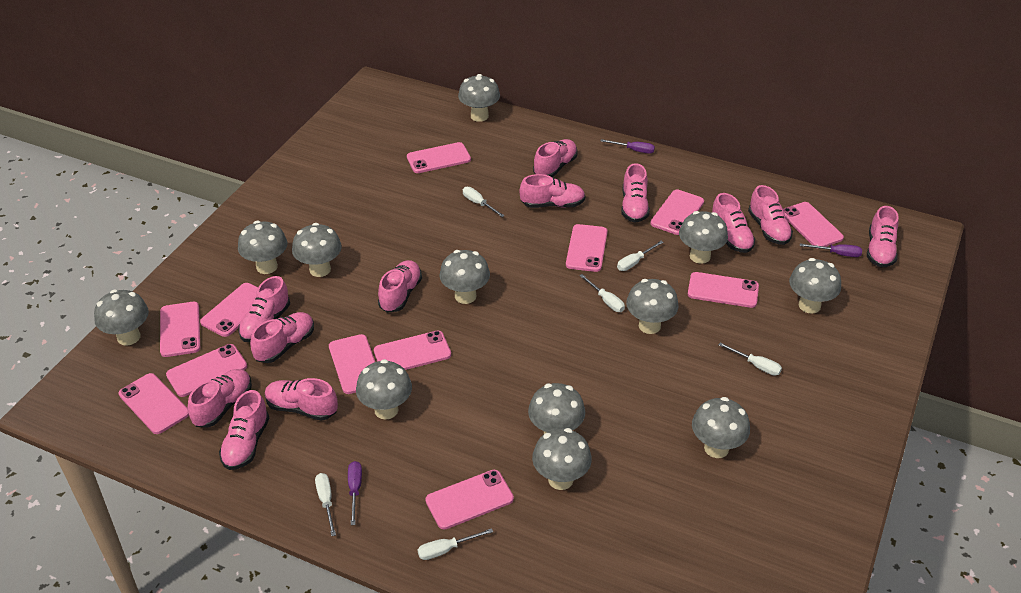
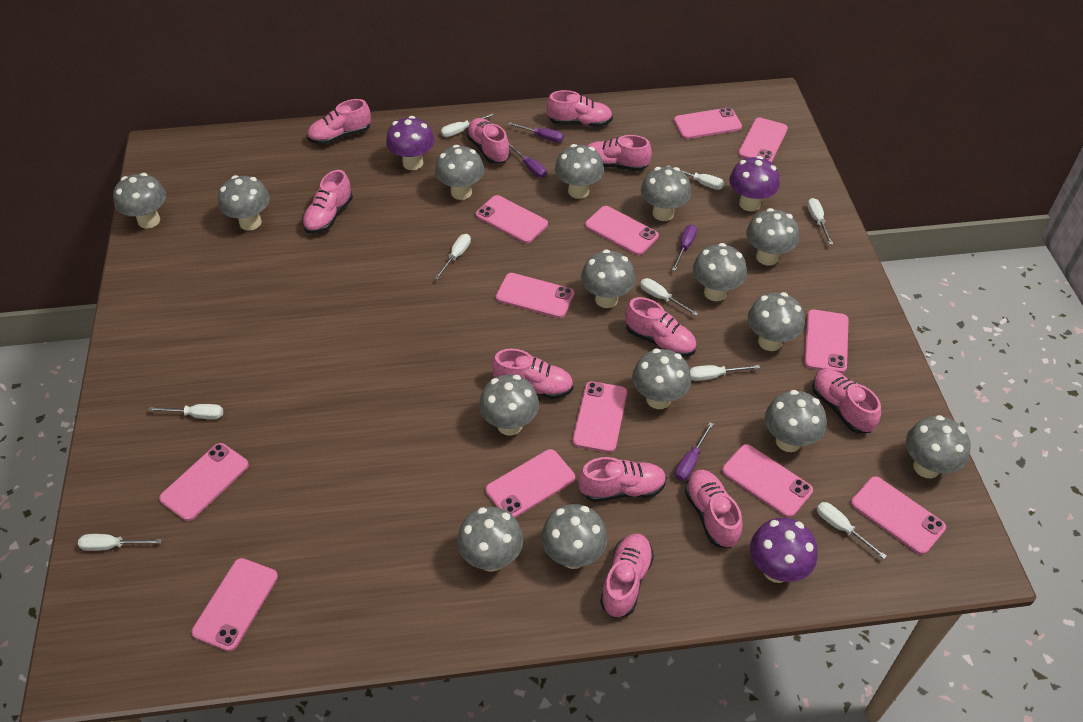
grey mushroom: [94,289,149,346] [238,221,287,274] [292,223,342,277] [356,359,412,420] [439,250,490,304] [458,74,500,122] [528,383,585,434] [532,428,592,490] [626,279,679,334] [679,211,728,264] [692,397,750,458] [789,258,841,314] = 12 -> [113,173,166,228] [218,175,270,230] [435,145,484,200] [457,507,523,572] [479,374,539,436] [541,504,607,569] [555,144,604,199] [581,249,635,308] [632,349,691,409] [641,167,691,221] [693,243,747,301] [746,208,799,265] [748,292,804,351] [765,390,826,452] [906,415,971,478] = 15
pink shoe: [188,369,252,427] [219,390,269,470] [238,276,290,342] [250,312,314,363] [265,378,338,421] [378,260,422,313] [520,174,585,208] [533,139,578,177] [621,163,650,223] [712,193,755,253] [748,185,793,245] [867,206,899,267] = 12 -> [302,170,353,234] [307,99,371,145] [466,118,510,164] [492,349,573,399] [547,90,613,127] [578,457,667,502] [587,135,652,171] [600,533,654,618] [625,297,697,357] [685,470,743,548] [812,369,881,434] = 11
purple mushroom: none = 0 -> [386,116,434,170] [729,156,780,211] [750,518,818,583] = 3
purple screwdriver: [348,461,362,525] [601,139,655,154] [800,244,862,257] = 3 -> [508,122,564,143] [509,143,547,178] [672,225,697,271] [675,422,714,481] = 4
white screwdriver: [315,473,336,536] [418,528,493,560] [463,187,505,217] [579,274,625,312] [617,241,664,271] [718,343,782,376] = 6 -> [78,534,162,551] [148,404,223,419] [435,234,471,280] [441,113,494,137] [640,278,698,316] [667,165,725,190] [690,365,760,381] [807,198,833,245] [817,502,887,559] = 9

